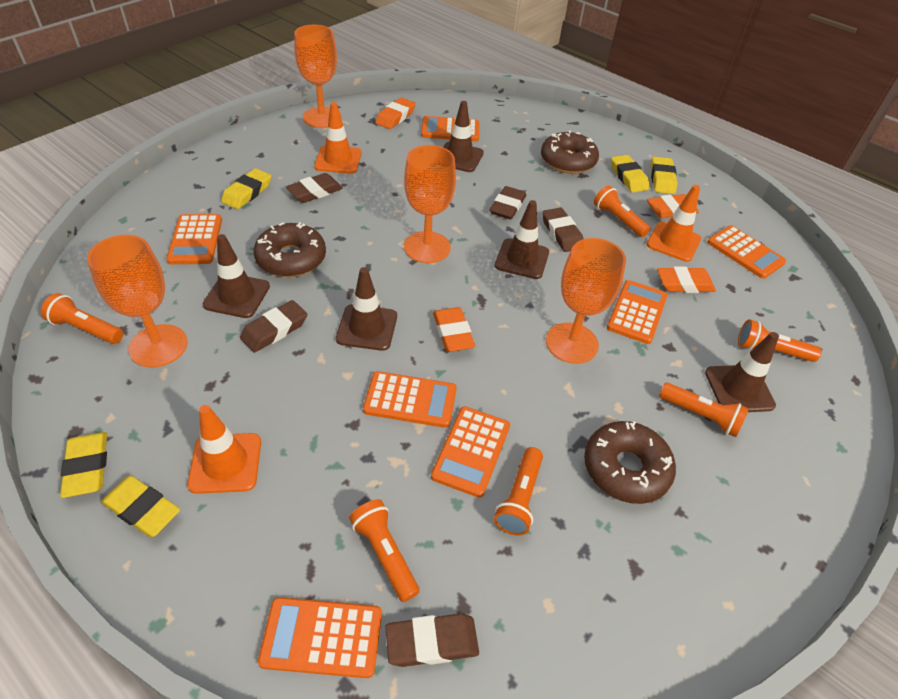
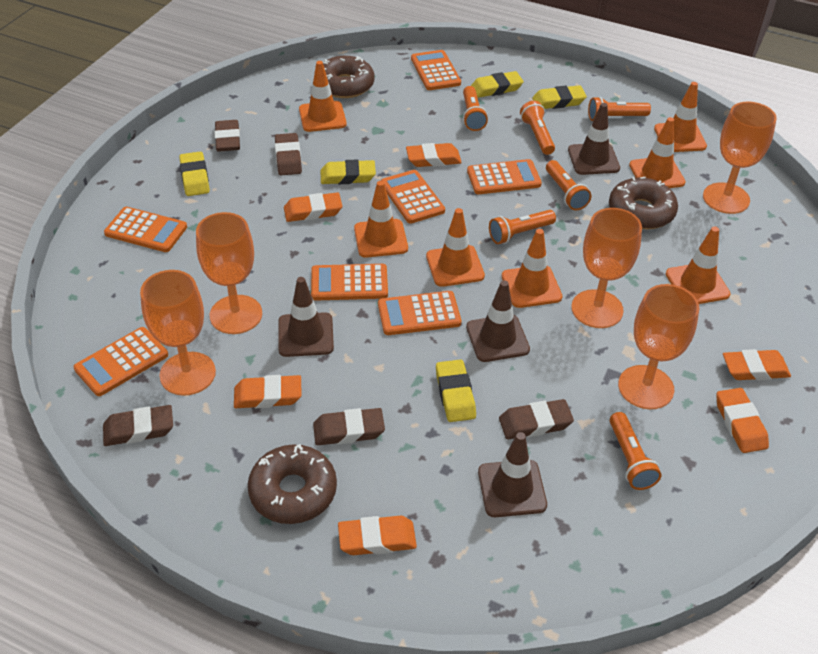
brown traffic cone: [203,234,270,318] [336,267,397,351] [443,101,484,172] [495,200,549,279] [705,332,779,412] = 5 -> [278,277,334,357] [466,280,530,362] [478,432,547,517] [568,103,620,175] = 4
orange eraser: [375,97,416,129] [433,307,475,352] [647,194,699,218] [657,267,716,293] = 4 -> [234,375,302,408] [284,192,342,222] [338,516,417,555] [406,143,462,167] [716,388,769,453] [723,349,791,380] = 6
orange goblet: [87,235,188,368] [294,25,341,128] [404,145,456,263] [546,238,626,364] = 4 -> [140,270,216,396] [196,212,262,334] [571,208,642,328] [618,284,699,409] [703,102,777,214] = 5
orange traffic cone: [187,405,261,494] [314,102,362,174] [647,185,701,262] = 3 -> [299,61,347,132] [354,181,408,258] [426,208,485,287] [502,229,563,308] [629,117,686,188] [654,82,707,152] [666,226,731,304] = 7

